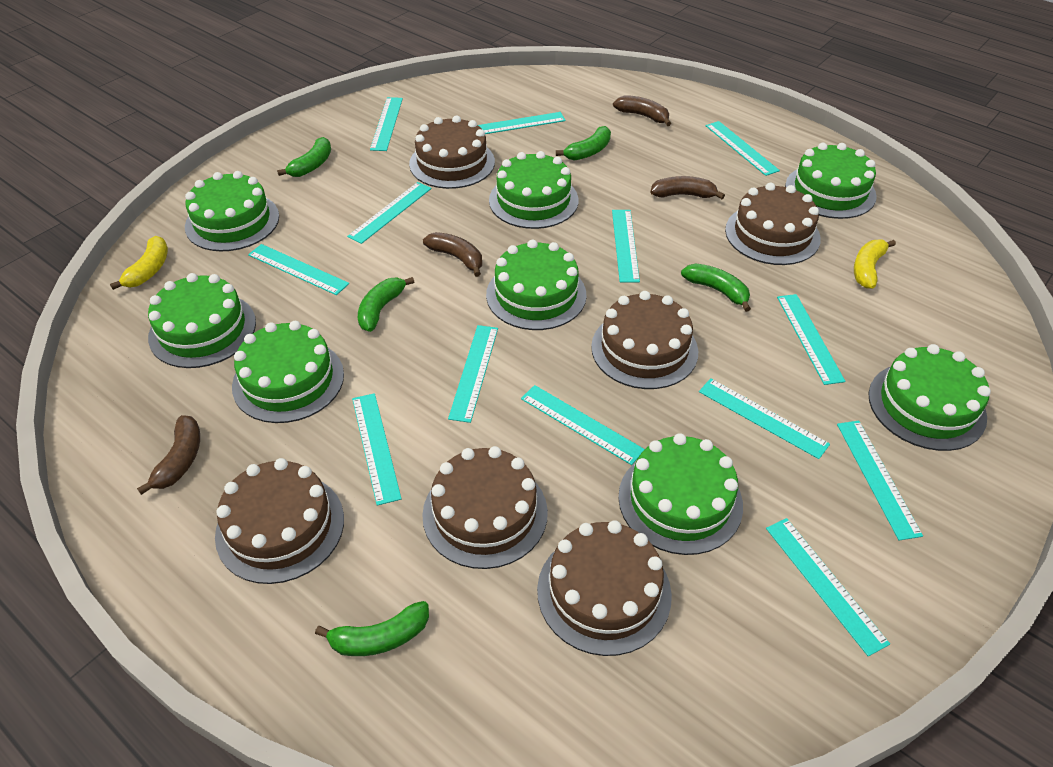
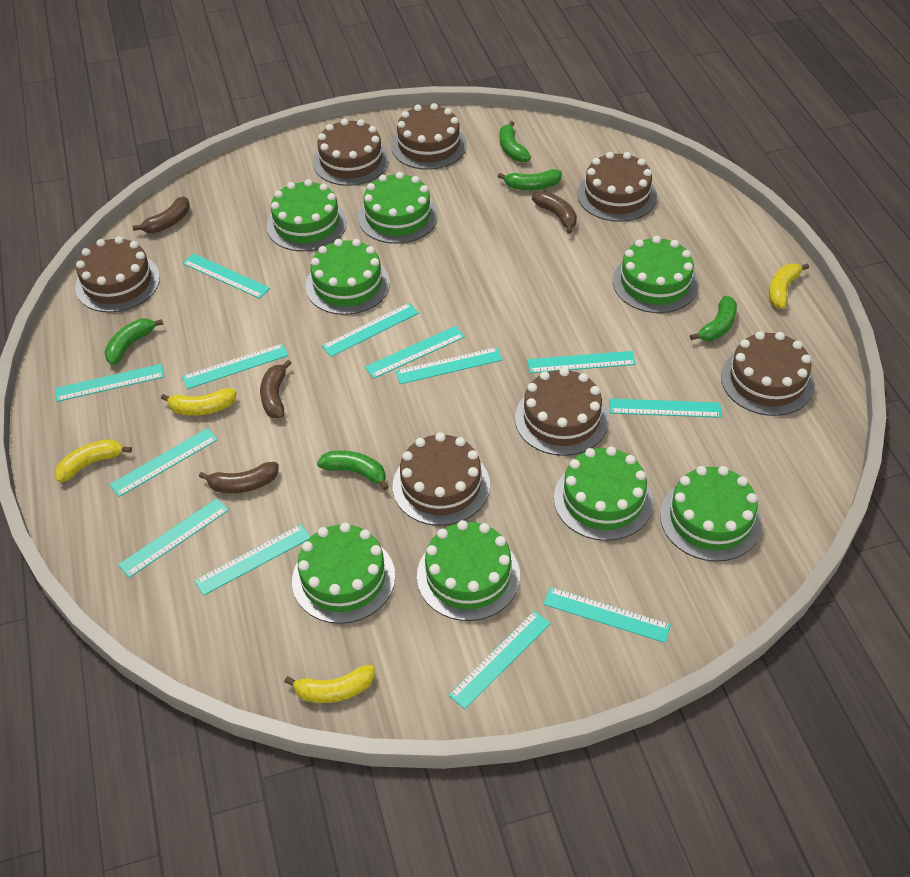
brown cake: [215,458,344,584] [409,116,495,189] [422,446,548,569] [537,520,672,656] [591,291,698,389] [725,183,821,265] = 6 -> [75,236,160,313] [313,119,389,186] [391,103,467,170] [393,432,490,526] [515,368,609,456] [577,152,657,222] [721,331,814,416] = 7
yellow banana: [110,236,168,290] [854,239,896,289] = 2 -> [54,439,132,482] [161,388,237,416] [284,665,375,703] [769,263,809,309] = 4

